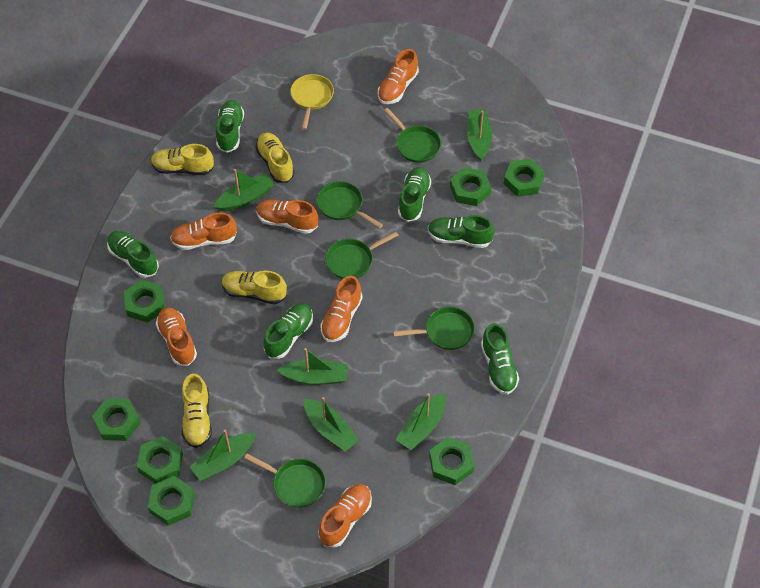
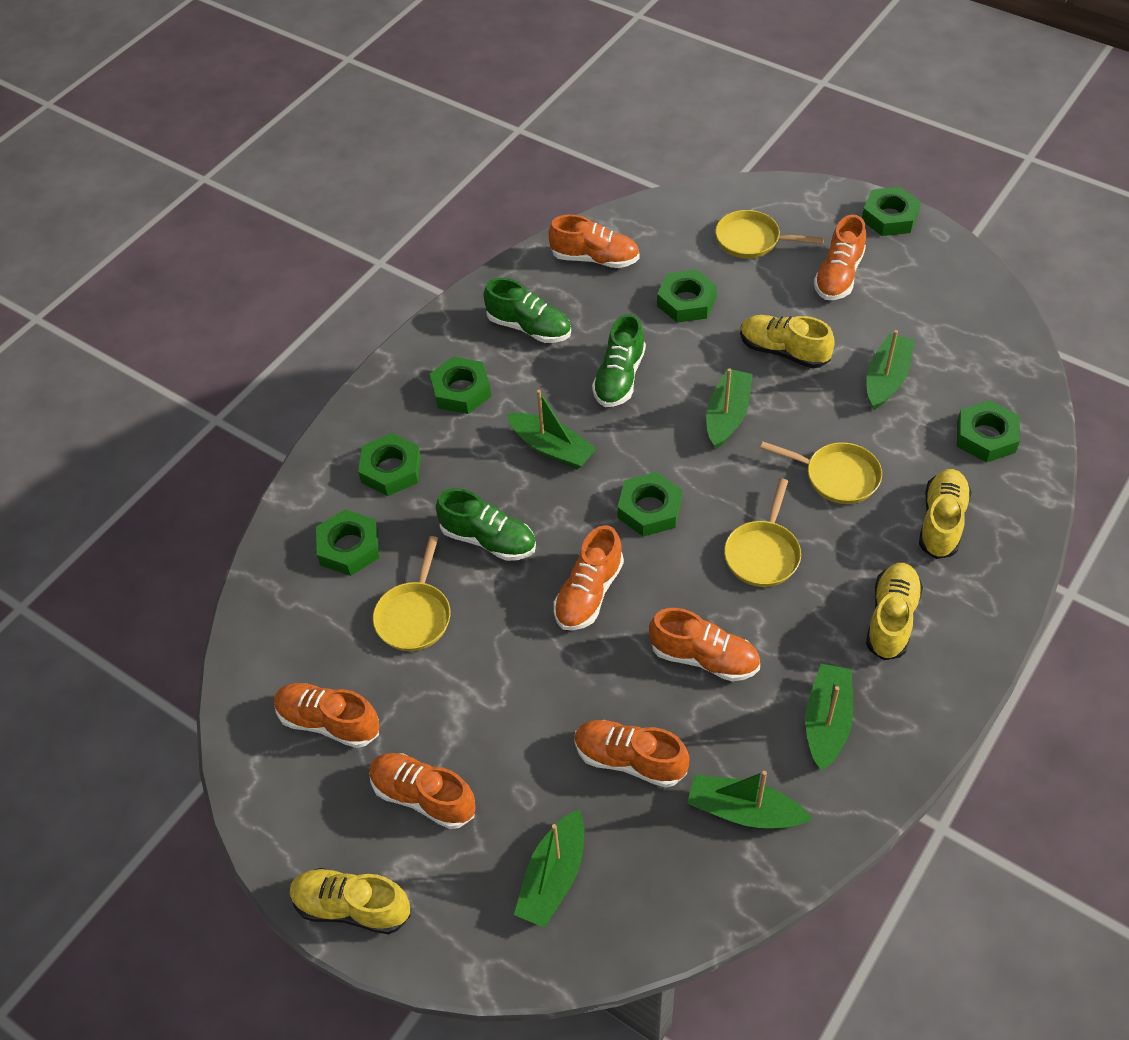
green pan: [244,454,326,508] [317,181,383,228] [325,231,398,279] [384,108,441,163] [393,307,475,350] = 5 -> none = 0
green shoe: [107,231,159,278] [216,100,244,153] [264,303,313,359] [398,167,431,222] [428,215,494,248] [481,323,519,395] = 6 -> [436,488,536,561] [483,278,571,343] [592,314,646,407] = 3
orange shoe: [156,307,197,366] [170,213,237,250] [256,200,318,234] [319,484,372,547] [320,276,363,342] [378,49,419,104] = 6 -> [274,683,380,748] [369,753,475,829] [549,215,640,268] [554,525,624,631] [574,720,689,788] [649,608,760,681] [814,215,866,300] = 7
yellow pan: [290,74,334,130] = 1 -> [373,536,450,651] [715,210,824,259] [724,478,801,587] [760,442,882,504] = 4

